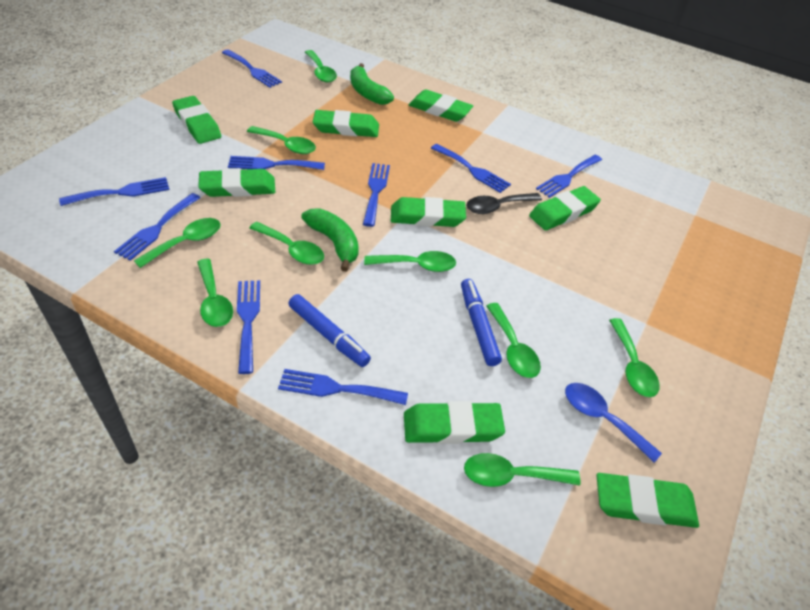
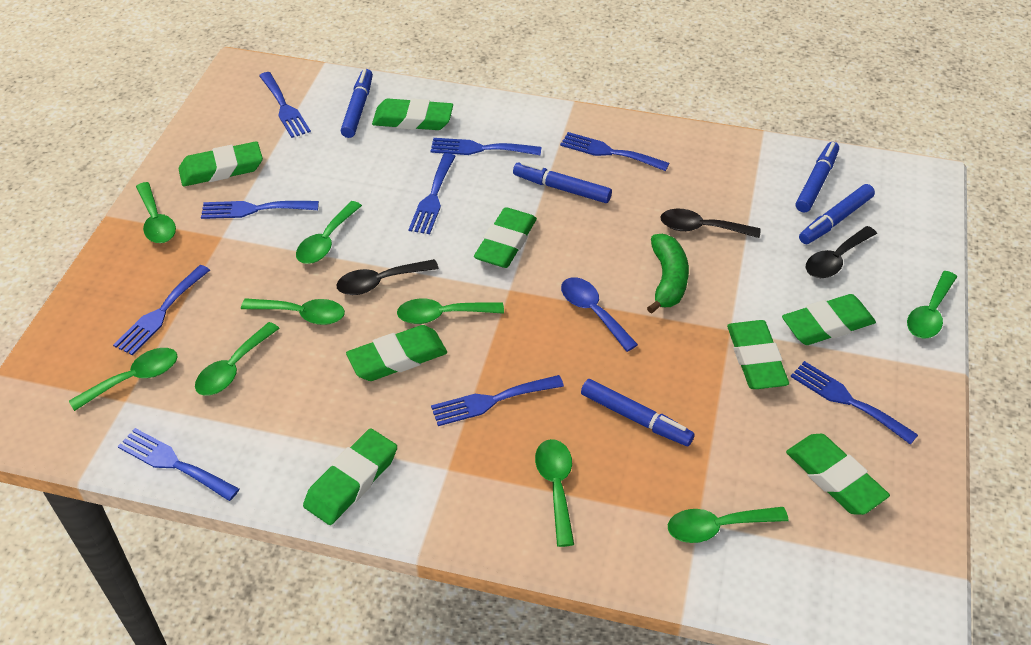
black spoon: [466,193,542,214] = 1 -> [336,259,439,295] [660,209,760,238] [806,226,877,278] = 3
blue marker: [288,294,371,367] [461,279,502,366] = 2 -> [341,69,373,138] [513,161,612,203] [581,379,695,446] [796,142,839,213] [799,184,875,244] = 5
green banana: [301,208,359,272] [350,63,394,105] = 2 -> [647,234,689,314] = 1

